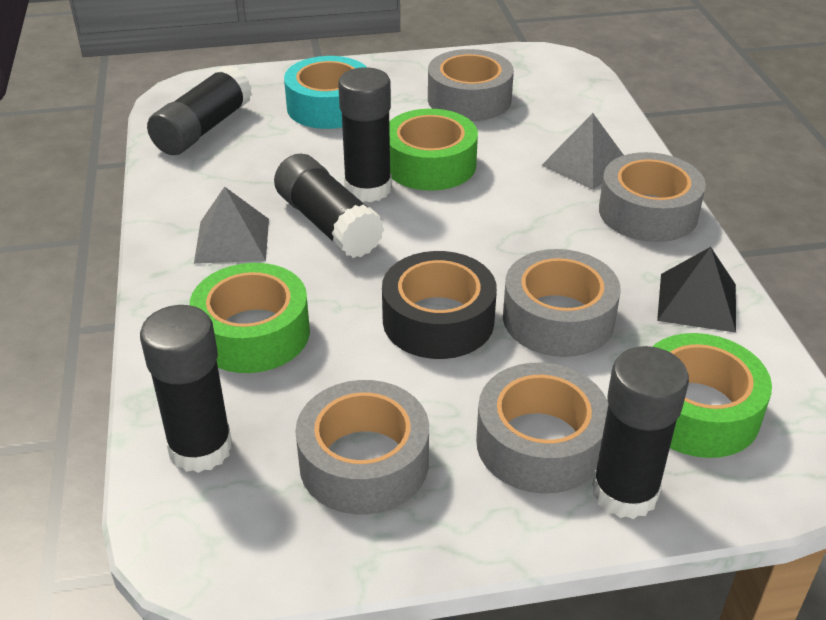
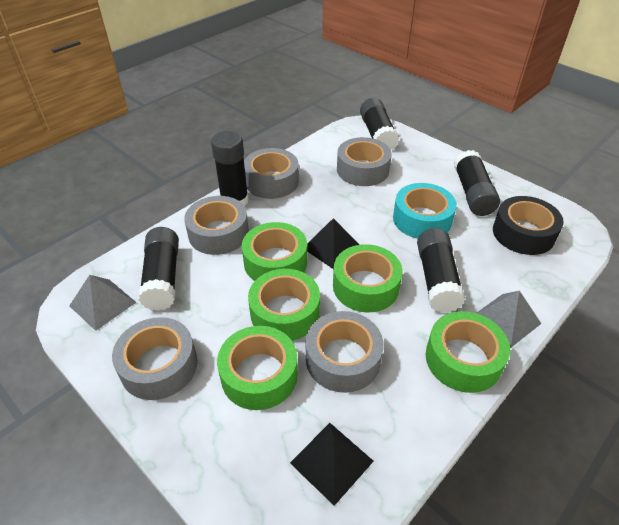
black pyramid: [657,247,736,333] = 1 -> [290,423,374,506] [307,218,359,269] = 2
green tape: [190,263,310,373] [389,109,478,191] [652,333,772,458] = 3 -> [217,326,298,410] [242,222,307,281] [248,269,320,341] [333,244,403,313] [426,311,510,393] = 5

